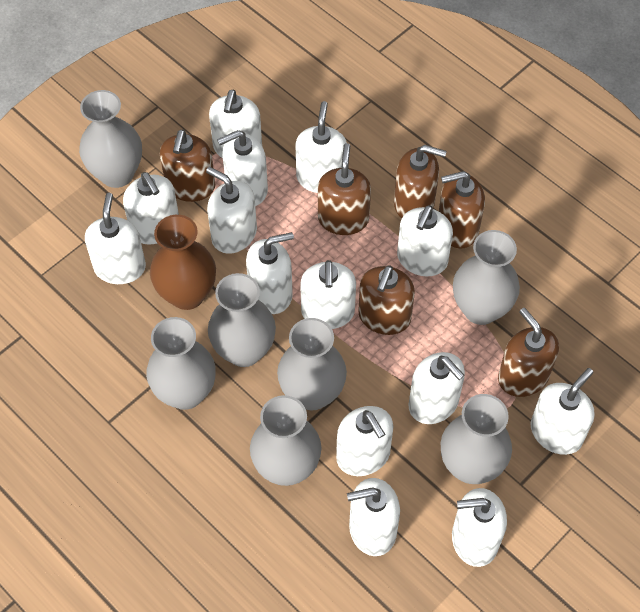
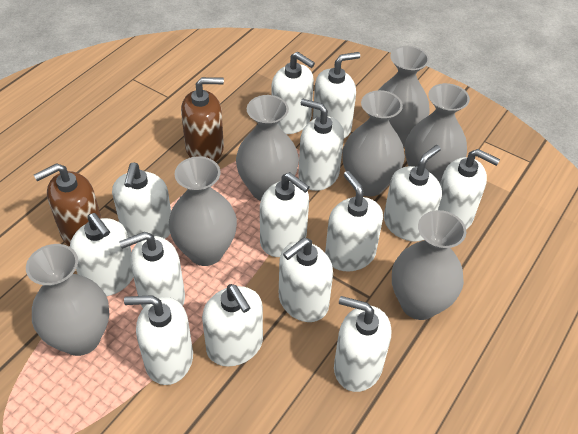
brown soap dispenser: [160,130,215,202] [318,143,371,235] [358,265,415,335] [394,145,447,218] [439,171,485,248] [498,308,559,397] = 6 -> [34,163,102,246] [181,77,224,161] = 2
brown vase: [150,215,216,310] = 1 -> none = 0

